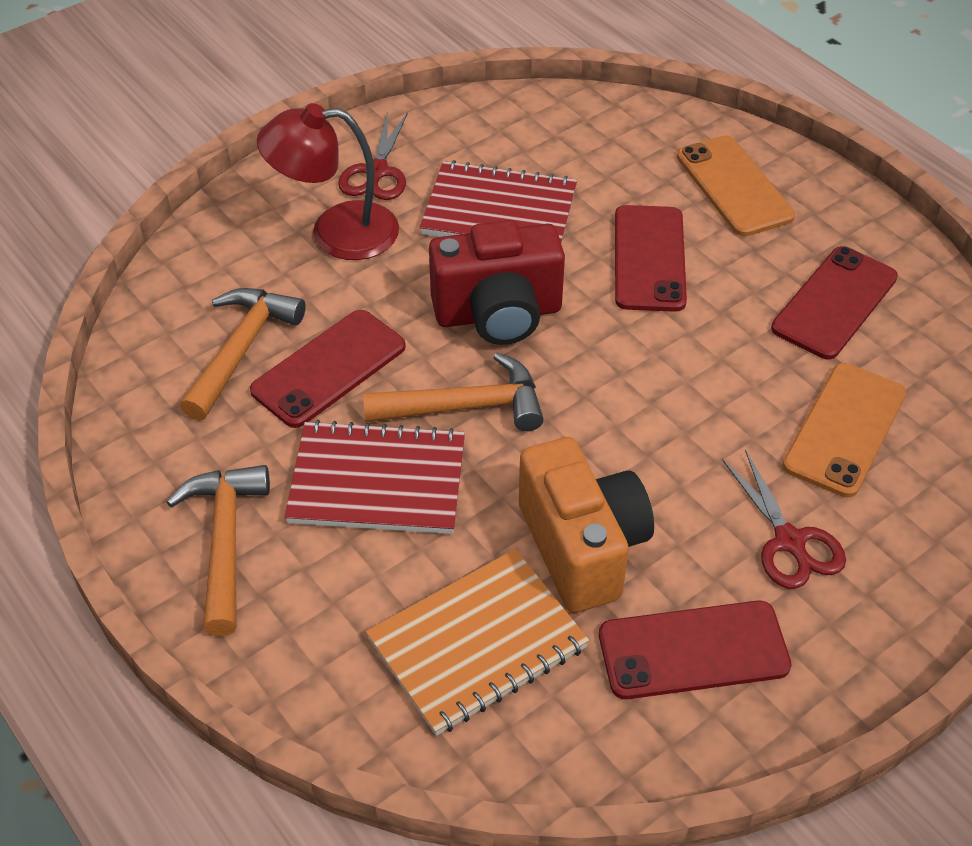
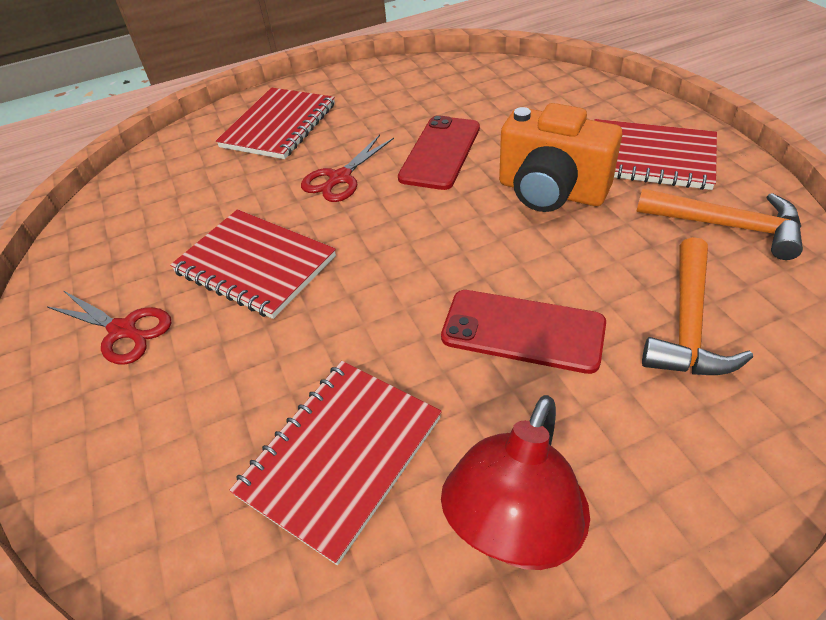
orange hammer: [166,465,270,636] [180,288,306,421] [363,353,544,431] = 3 -> [636,188,803,260] [642,237,753,375] = 2
orange notebook: [366,549,589,736] = 1 -> none = 0
orange phone: [677,135,795,236] [783,363,906,498] = 2 -> none = 0
red camera: [429,220,565,345] = 1 -> none = 0
red notebook: [285,420,465,534] [420,160,577,243] = 2 -> [170,209,336,319] [216,88,335,159] [229,361,442,565] [594,119,717,190] = 4
red phone: [250,310,406,428] [599,601,792,699] [615,205,687,312] [771,246,898,360] = 4 -> [398,115,480,190] [441,290,606,374] = 2

